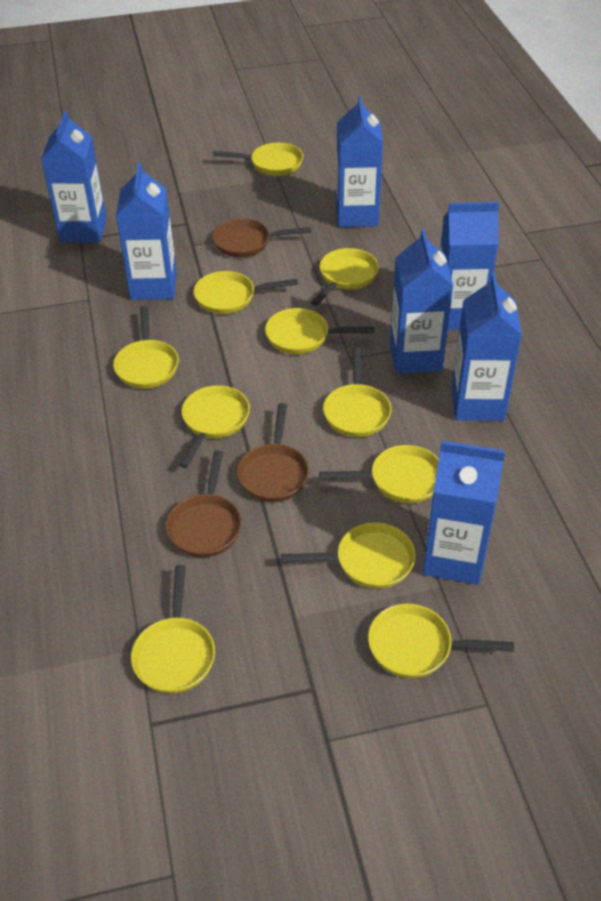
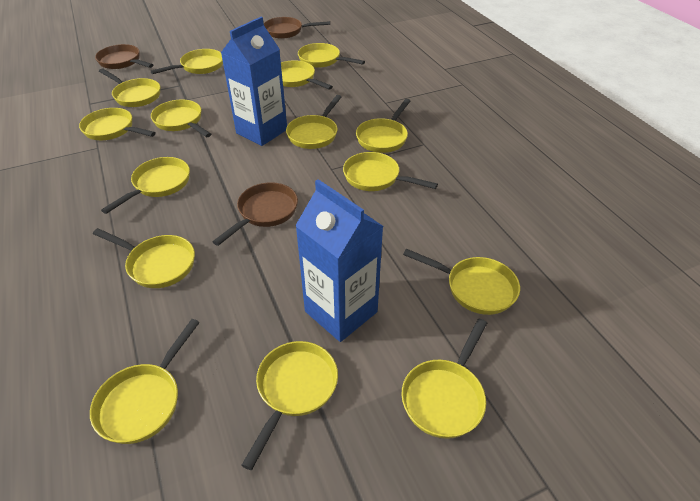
blue carton: [41,111,107,243] [116,163,177,300] [336,96,383,227] [390,229,454,374] [423,441,505,585] [440,202,499,330] [452,273,522,421] = 7 -> [221,17,287,146] [295,179,384,342] = 2
yellow pan: [113,306,179,389] [131,565,215,694] [179,385,250,468] [194,271,298,314] [213,143,303,176] [265,308,375,354] [281,523,416,589] [311,248,379,306] [319,445,439,504] [323,347,392,437] [368,604,514,678] = 11 -> [79,108,156,140] [90,319,200,444] [93,228,195,288] [99,68,160,107] [101,157,190,214] [151,49,223,74] [151,100,211,137] [241,341,338,470] [281,60,333,90] [286,95,341,149] [298,43,365,68] [343,152,438,191] [356,99,410,153] [402,319,487,439] [403,249,520,315] = 15

